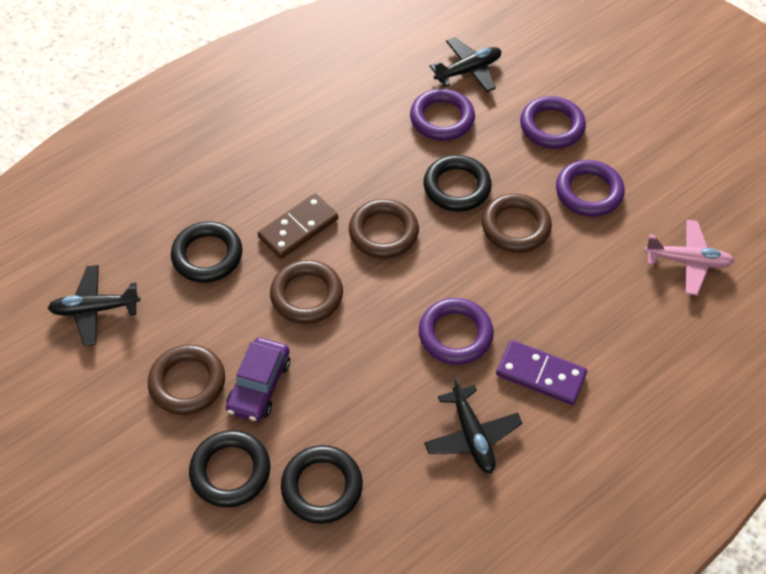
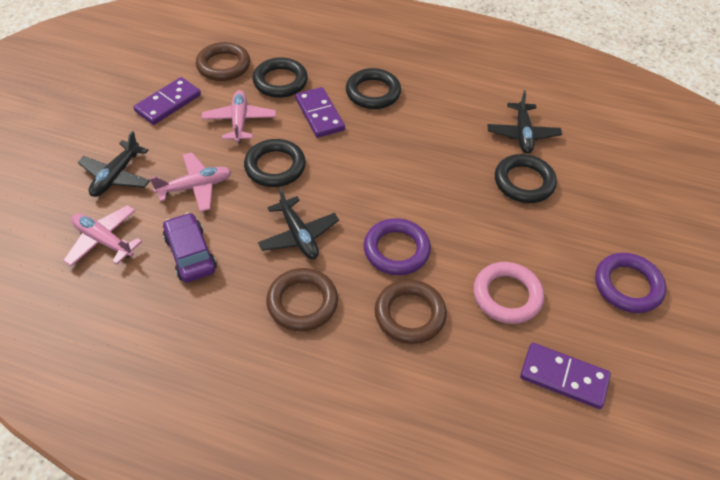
brown domino: [258,194,338,259] = 1 -> none = 0
brown ring: [148,344,225,415] [270,260,343,324] [349,199,419,259] [482,193,552,253] = 4 -> [196,42,250,81] [266,268,338,331] [375,279,447,344] = 3
pink plane: [644,220,735,295] = 1 -> [63,205,142,266] [150,152,232,212] [201,90,276,143] = 3
pink ring: none = 0 -> [474,262,544,324] = 1
purple domino: [496,340,587,405] = 1 -> [133,77,201,125] [295,87,345,138] [520,343,611,409] = 3
purple ring: [410,89,475,141] [419,298,494,365] [520,96,586,149] [556,160,625,217] = 4 -> [364,218,431,275] [595,253,666,313] = 2

